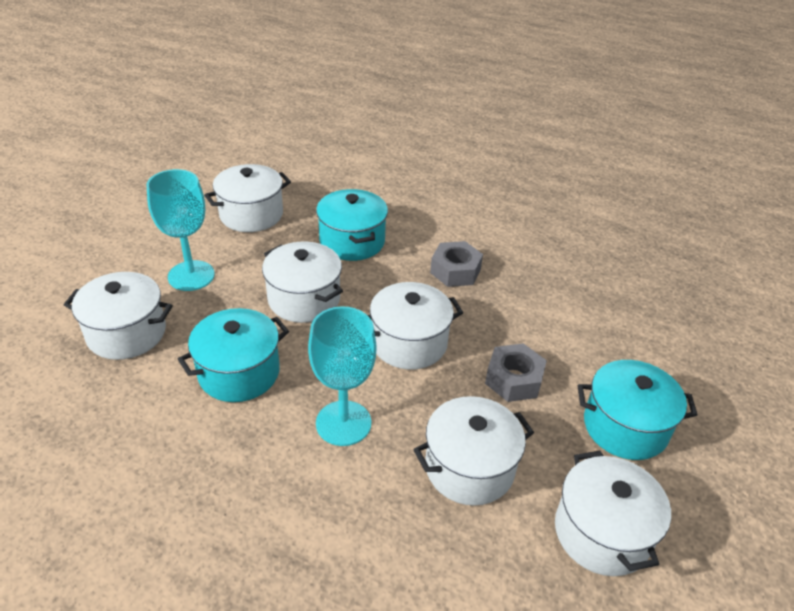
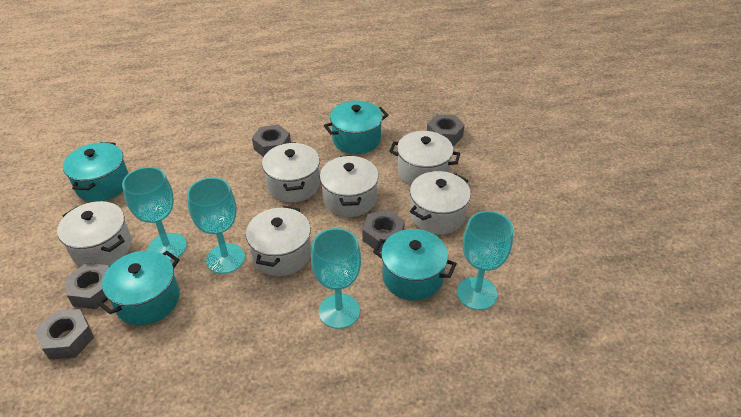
grey nut: [430,241,483,287] [485,343,547,402] = 2 -> [35,309,94,360] [65,263,109,309] [252,124,291,157] [362,210,405,252] [427,114,465,146] = 5
turquoise goblet: [147,169,215,291] [308,306,376,446] = 2 -> [122,167,187,261] [187,177,245,274] [311,228,361,329] [457,211,513,310] = 4
turquoise pot: [178,308,289,402] [316,189,388,261] [578,360,698,460] = 3 -> [63,142,129,202] [98,250,180,325] [324,101,388,154] [373,229,457,301] = 4

